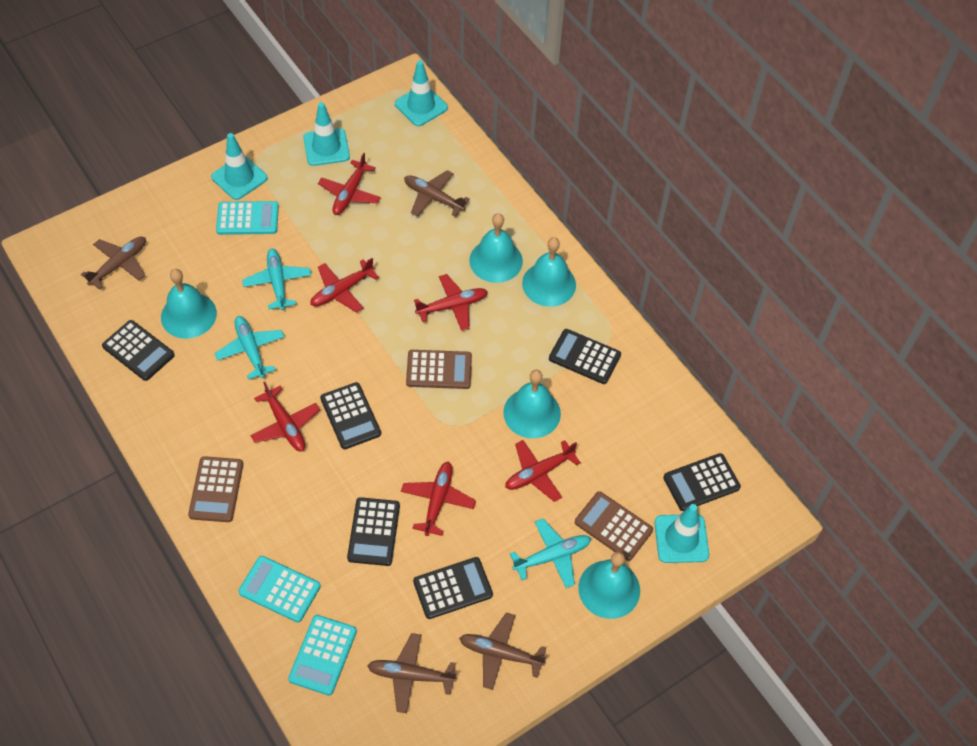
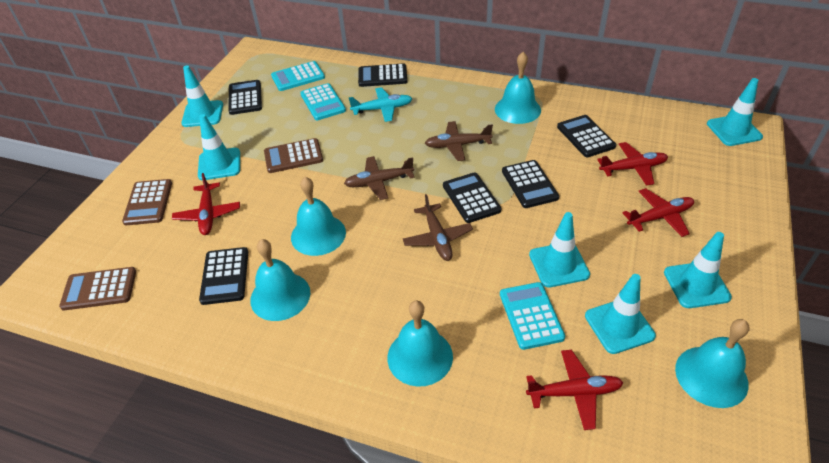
brown plane: [81,237,146,290] [367,633,457,713] [404,170,470,217] [459,613,546,690] = 4 -> [344,156,415,200] [403,194,473,261] [425,121,493,161] = 3
red plane: [250,382,320,451] [310,258,379,313] [318,153,381,215] [401,461,476,536] [414,274,488,331] [505,440,581,502] = 6 -> [172,173,240,235] [526,350,623,430] [597,142,668,186] [622,188,694,237] = 4
turquoise plane: [214,316,285,380] [242,249,311,310] [510,519,591,588] = 3 -> [349,87,412,122] = 1
turquoise traffic cone: [211,133,268,200] [303,102,350,166] [395,60,448,126] [654,504,709,563] = 4 -> [181,65,223,127] [198,114,240,180] [529,212,590,287] [585,274,656,354] [664,232,732,308] [707,78,763,146] = 6

